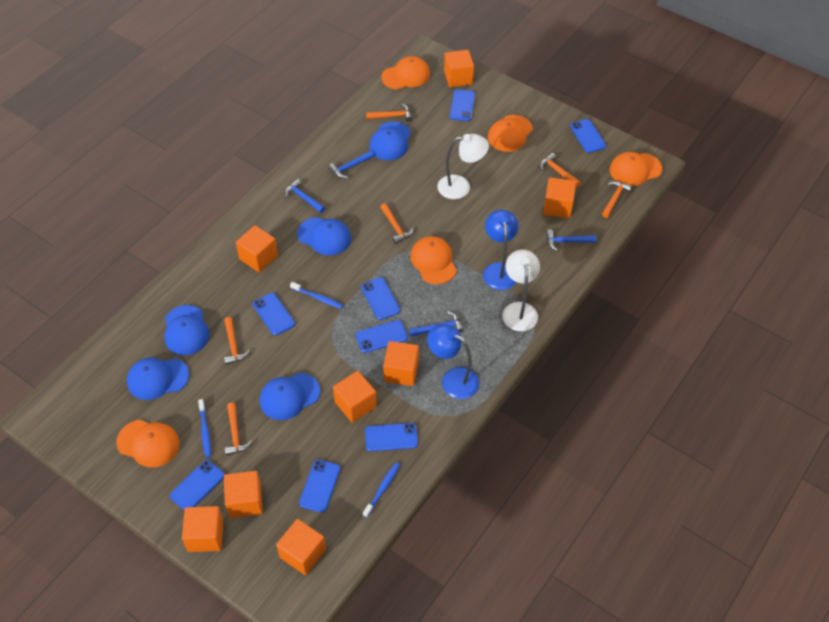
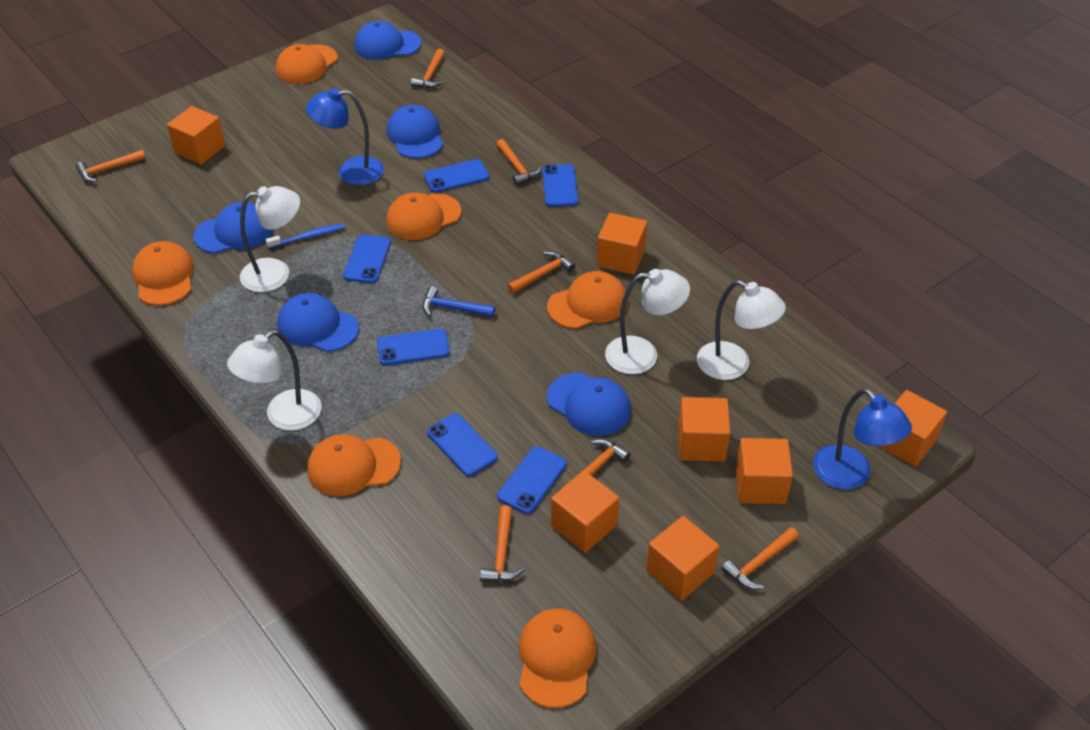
blue hammer: [285,179,325,213] [329,150,375,178] [409,312,464,337] [546,230,597,251] = 4 -> [422,286,495,317] = 1
blue phone: [170,460,225,510] [253,293,295,336] [299,460,341,513] [356,320,408,353] [361,277,400,320] [365,423,418,452] [450,89,475,121] [570,119,606,153] = 8 -> [343,234,391,283] [377,329,450,365] [424,159,489,193] [427,413,498,477] [497,446,567,514] [542,164,578,207] = 6
blue toothbrush: [198,399,211,458] [290,282,343,309] [363,462,400,518] = 3 -> [266,224,345,249] = 1
orange cap: [116,420,180,468] [381,56,430,90] [410,236,457,284] [488,115,533,152] [610,152,662,186] = 5 -> [132,241,194,305] [276,44,338,84] [307,434,401,496] [386,192,461,240] [519,609,597,708] [547,271,628,329] = 6
orange cube: [182,506,224,552] [224,471,263,518] [236,225,278,272] [276,519,326,575] [333,371,377,423] [383,341,419,386] [444,50,474,87] [543,177,576,218] = 8 -> [167,106,225,165] [551,471,619,553] [597,213,647,275] [646,516,719,601] [678,397,730,462] [736,438,793,504] [879,390,947,466] = 7
orange hammer: [224,317,250,365] [225,403,252,456] [366,104,412,122] [380,203,414,244] [540,153,581,187] [602,181,632,218] = 6 -> [76,150,146,182] [411,49,445,88] [480,505,525,581] [496,139,541,185] [507,251,575,294] [561,439,631,489] [721,527,799,589] = 7
white lamp: [437,134,489,199] [502,250,540,331] = 2 -> [227,330,322,431] [240,186,300,292] [605,269,690,374] [697,280,786,380] = 4

